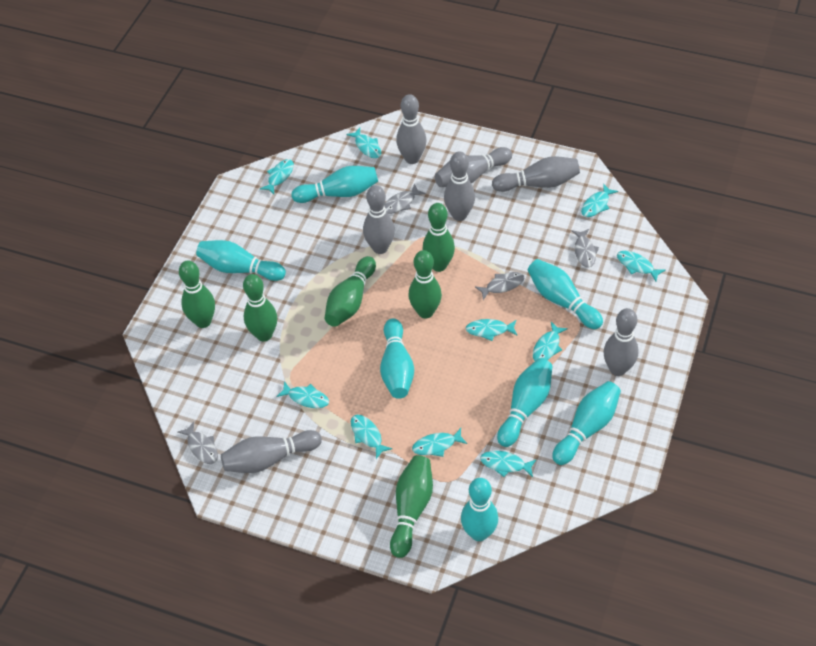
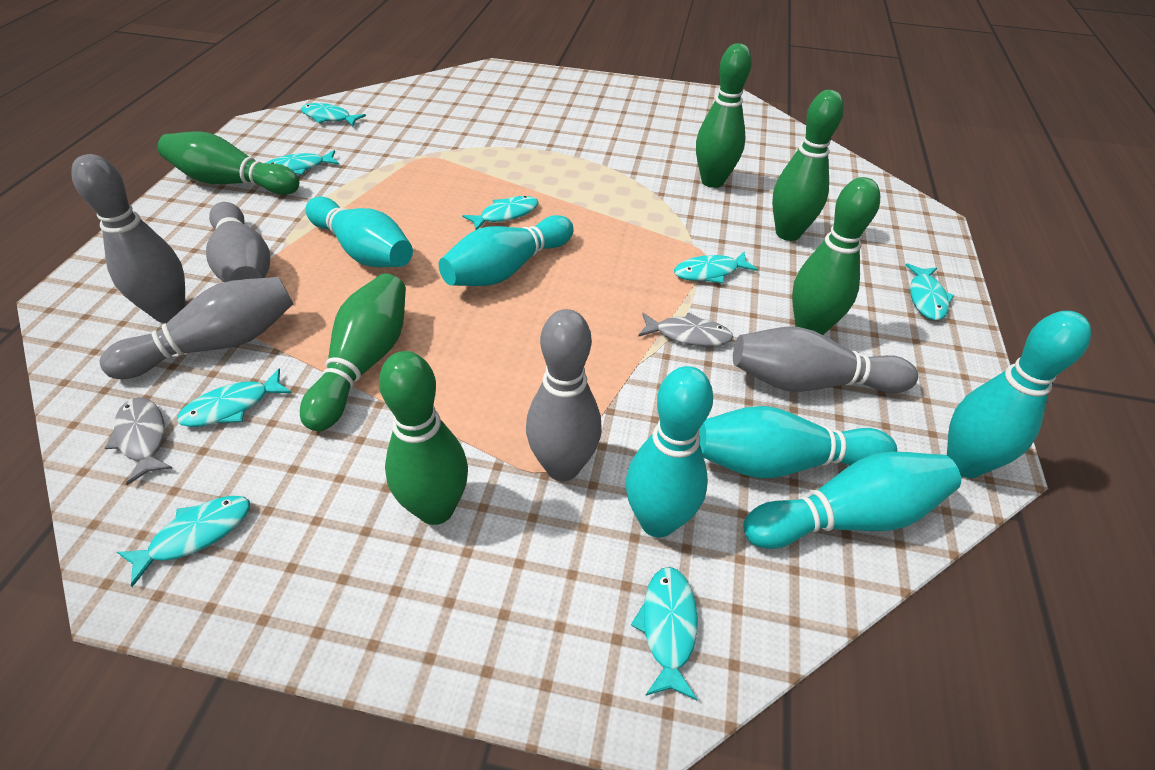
grey bowling pin: [221,430,322,473] [363,185,395,254] [396,94,427,164] [435,147,512,187] [444,152,475,221] [492,156,580,192] [603,308,639,376] = 7 -> [71,154,185,323] [99,277,293,379] [206,202,270,282] [526,309,602,481] [733,327,918,393] = 5
grey fish: [177,421,218,464] [384,184,426,214] [475,272,524,300] [572,229,599,268] = 4 -> [105,397,173,485] [638,313,733,347] = 2
turquoise bowling pin: [196,240,286,281] [291,166,378,203] [380,318,414,399] [461,478,498,541] [497,358,553,447] [527,259,603,329] [552,381,621,465] = 7 -> [306,197,413,267] [439,215,574,286] [626,366,713,538] [699,406,897,479] [743,452,961,549] [947,311,1091,478] = 6
turquoise fish: [260,159,294,194] [276,381,329,408] [346,128,381,158] [351,415,393,459] [412,428,468,457] [465,319,518,341] [480,451,537,477] [533,322,568,361] [581,183,618,217] [617,251,666,281] = 10 -> [117,496,250,587] [177,368,292,427] [266,150,339,175] [301,103,366,126] [462,196,539,230] [631,567,698,700] [674,252,758,284] [906,263,954,320] = 8

